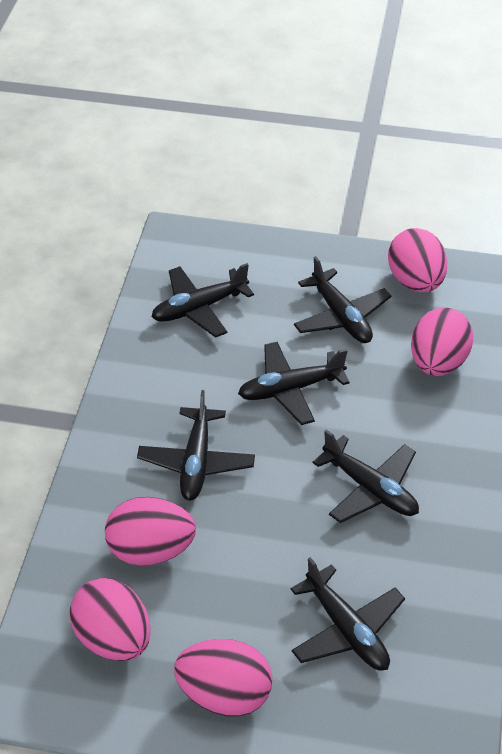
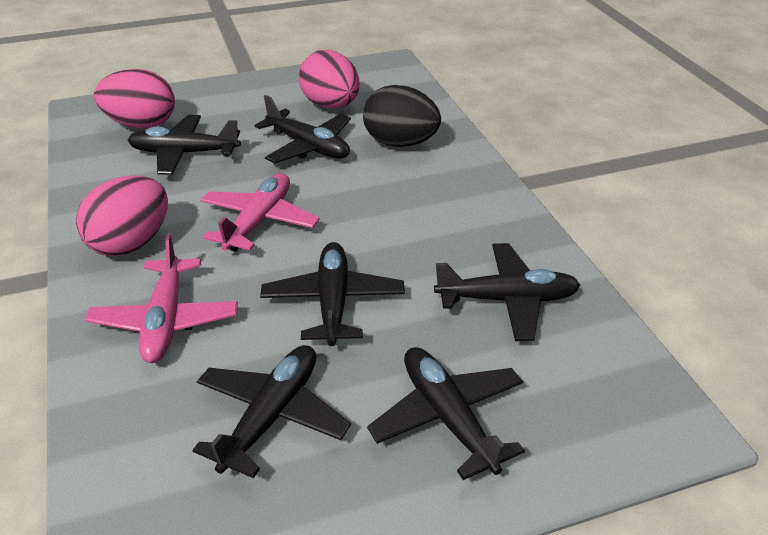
black egg: none = 0 -> [363,85,441,147] = 1
pink egg: [70,578,151,661] [105,497,196,565] [174,639,272,717] [388,228,447,293] [411,307,473,376] = 5 -> [76,176,168,256] [94,69,175,129] [299,50,360,109] = 3
pink plane: none = 0 -> [85,234,238,363] [200,173,319,252] = 2

